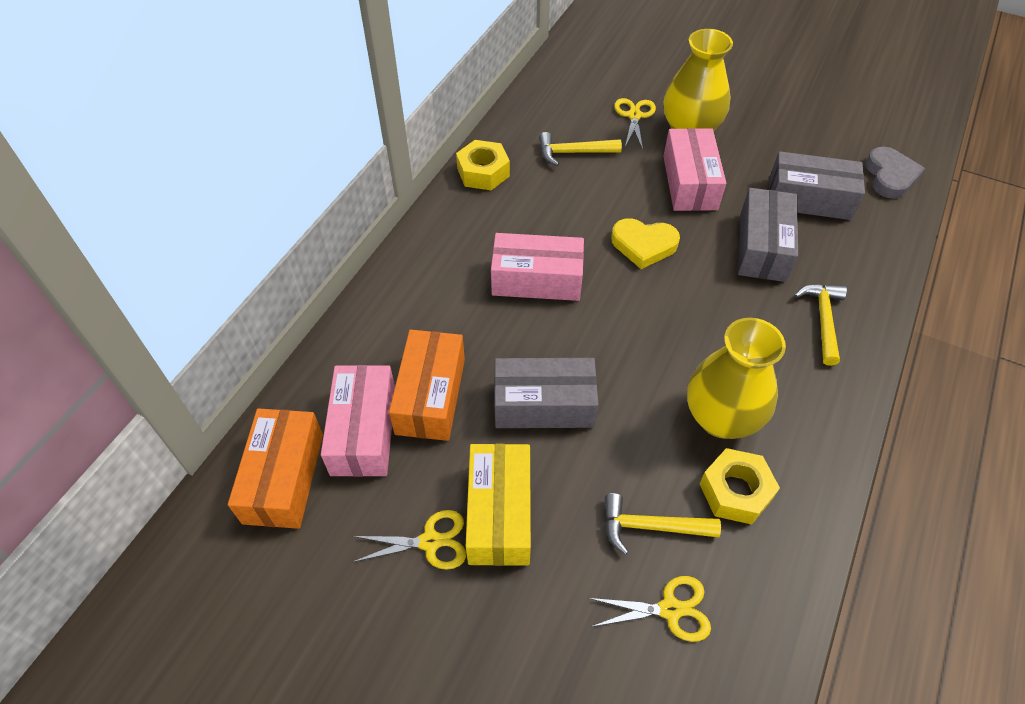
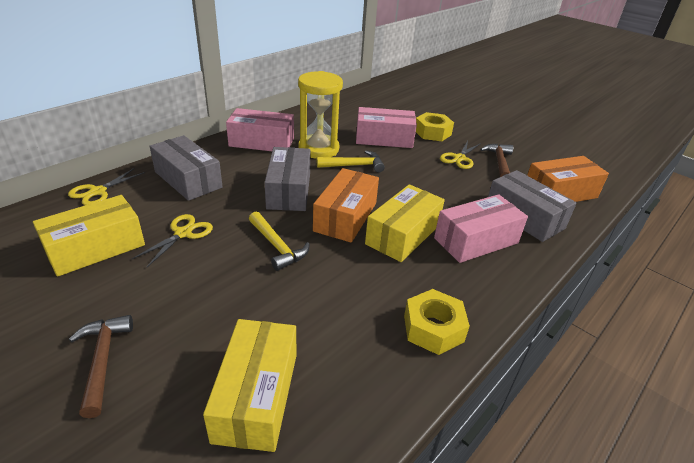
brown hammer: none = 0 -> [69,315,133,418] [480,144,513,177] = 2
grey heart: [866,147,925,199] = 1 -> none = 0
yellow box: [466,444,531,566] = 1 -> [33,195,145,277] [203,319,296,452] [365,184,445,262] = 3
yellow hammer: [539,132,622,166] [605,493,721,555] [795,284,847,366] = 3 -> [249,212,310,271] [317,150,385,172] = 2
yellow heart: [611,218,680,269] = 1 -> none = 0
yellow hourglass: none = 0 -> [298,71,343,159] = 1
yellow vase: [663,29,733,131] [687,318,786,439] = 2 -> none = 0

